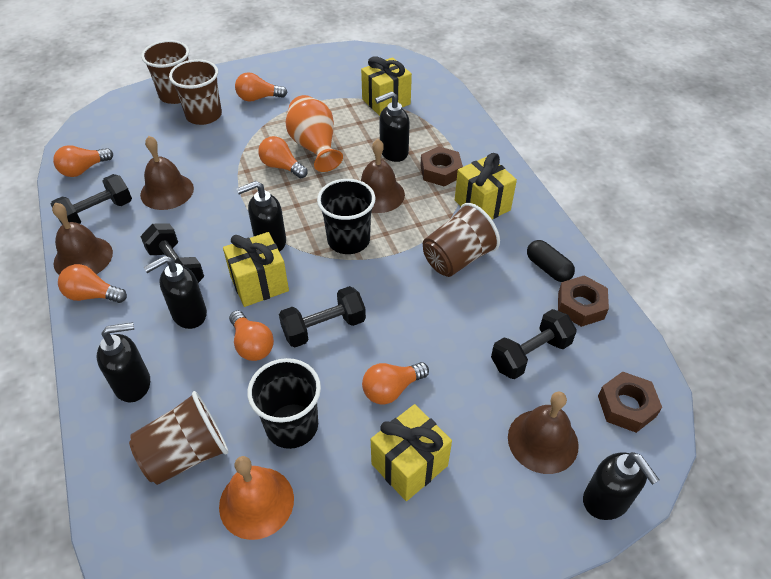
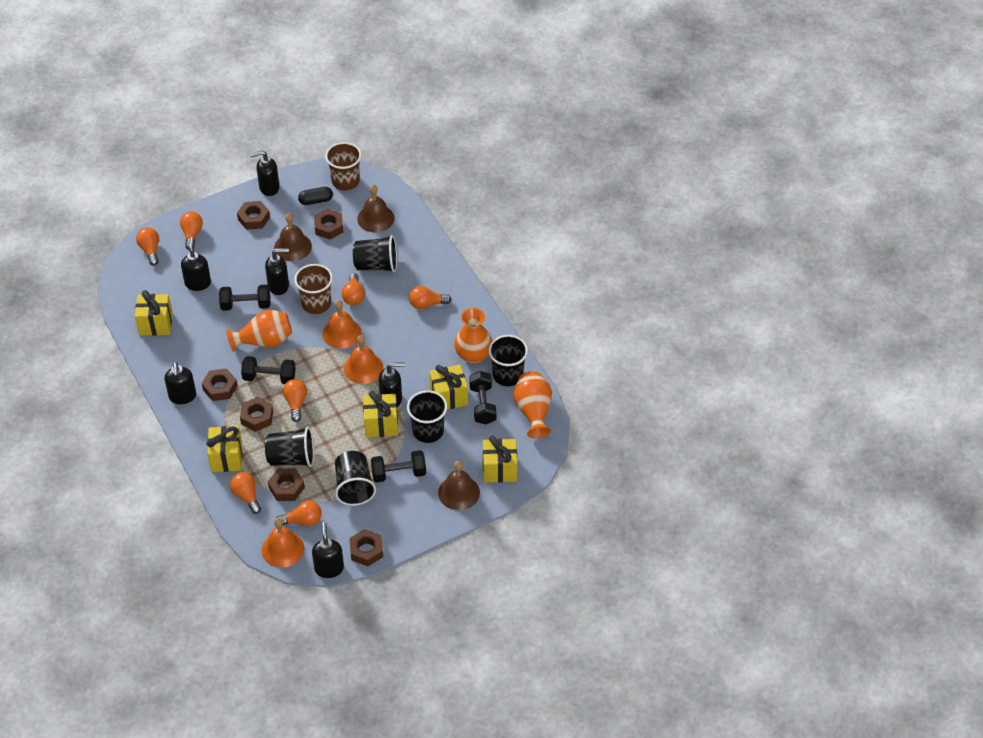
black cup: [247,358,321,449] [317,179,375,254] = 2 -> [265,427,314,467] [335,451,376,506] [353,235,397,272] [407,390,447,443] [488,335,528,386] = 5
black soap dispenser: [97,322,150,403] [144,256,207,329] [237,181,286,252] [375,91,410,162] [583,452,659,520] = 5 -> [164,362,196,404] [181,237,211,291] [250,150,280,196] [265,248,289,295] [312,522,344,578] [379,363,405,407] = 6
brown bell: [52,203,113,275] [140,136,194,210] [361,139,405,213] [508,392,579,474] = 4 -> [274,213,312,261] [357,185,394,233] [438,461,480,510] = 3
brown cup: [129,391,228,485] [141,40,189,104] [169,59,222,125] [423,203,500,277] = 4 -> [294,264,333,314] [325,142,362,191] = 2
brown nut: [420,146,463,187] [558,275,609,327] [598,372,662,433] = 3 -> [202,368,237,401] [237,201,270,230] [240,397,273,432] [268,468,305,501] [314,209,343,239] [349,529,383,566] = 6
orange bell: [219,456,294,540] = 1 -> [262,518,304,568] [322,300,361,349] [344,335,383,384] = 3
orange light bulb: [53,145,113,177] [58,264,127,303] [229,310,274,361] [235,72,288,102] [258,136,308,178] [362,362,429,404] = 6 -> [136,227,159,266] [180,211,203,250] [230,472,261,514] [277,501,322,526] [283,379,307,422] [341,273,365,305] [409,286,451,309] = 7
orange vase: [286,95,343,172] = 1 -> [226,310,292,352] [454,308,492,364] [513,371,552,438] = 3
yellow gift: [223,232,289,307] [361,56,412,116] [371,404,452,501] [455,153,517,219] = 4 -> [135,290,173,335] [207,426,242,472] [363,391,398,437] [429,364,468,410] [483,435,517,483] = 5

